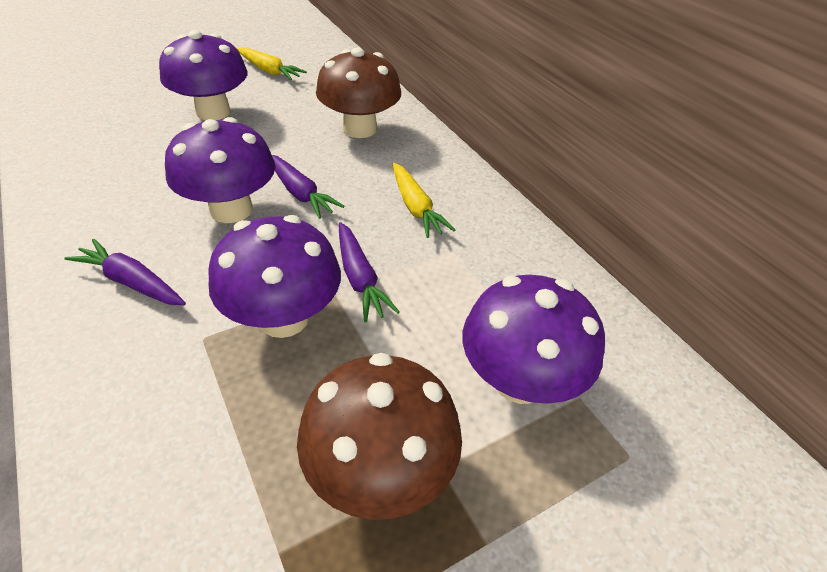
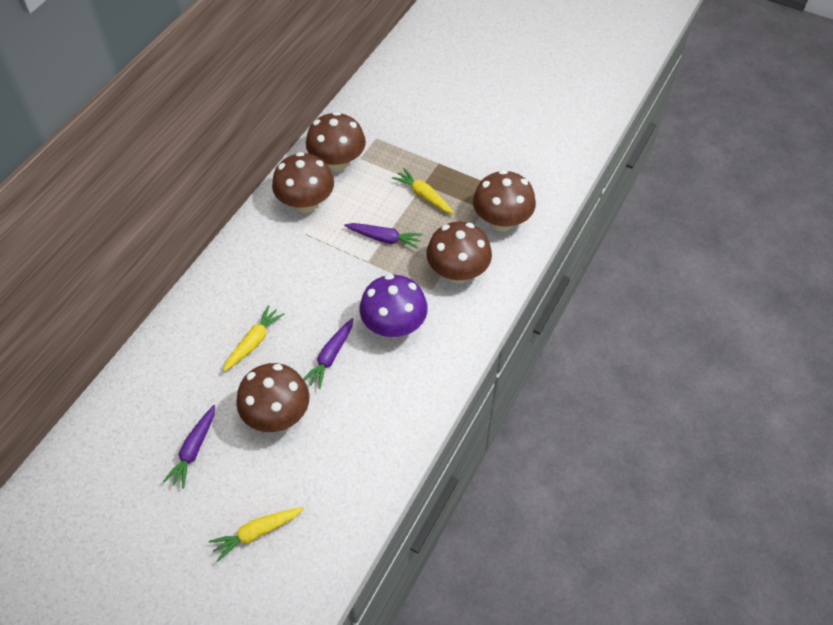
brown mushroom: [297,353,462,520] [316,47,401,138] = 2 -> [236,363,310,432] [272,152,334,213] [306,112,366,172] [426,222,492,283] [473,170,536,231] = 5
purple mushroom: [159,30,248,120] [165,117,275,223] [208,215,341,338] [462,275,605,404] = 4 -> [360,274,428,338] = 1
yellow carrot: [237,47,307,80] [393,163,455,238] = 2 -> [209,507,304,561] [223,305,285,372] [392,168,454,214] = 3

